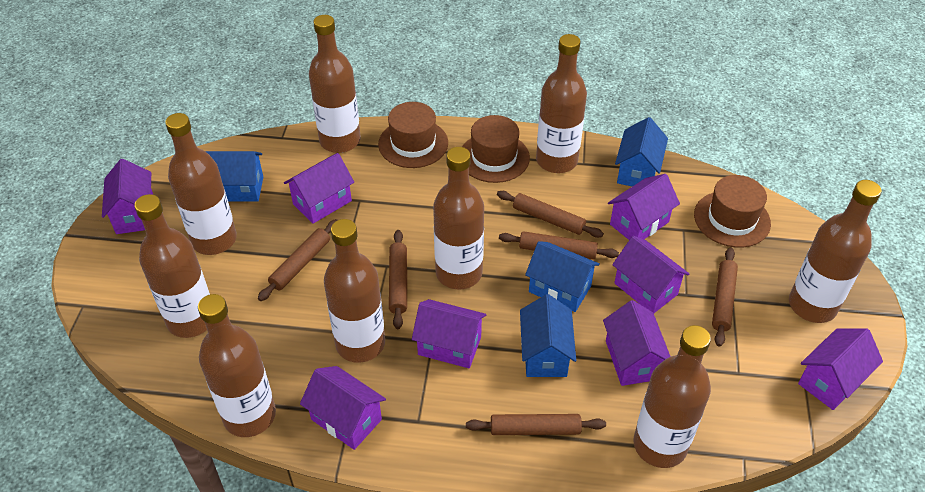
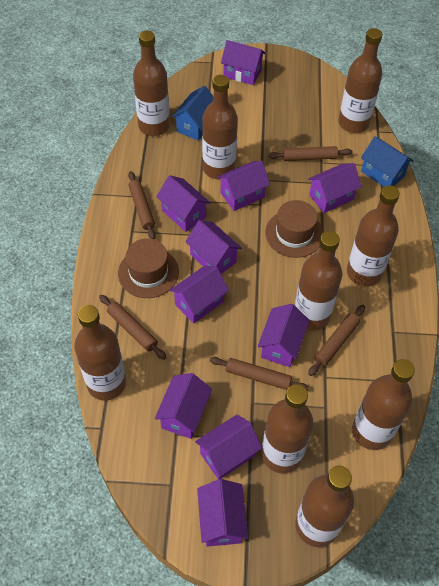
blue house: [205,151,263,202] [520,294,576,377] [525,241,600,312] [615,117,668,186] = 4 -> [172,86,213,141] [361,136,413,187] = 2
brown hat: [378,102,448,168] [462,115,530,183] [694,175,771,248] = 3 -> [118,238,179,298] [265,200,324,258] = 2
brown rolling pin: [258,219,338,301] [389,230,407,329] [466,414,606,435] [497,191,604,238] [499,231,619,260] [712,247,738,347] = 6 -> [99,295,166,360] [128,171,156,239] [210,357,309,391] [268,146,353,161] [308,305,365,376] = 5
purple house: [102,159,153,234] [284,153,354,224] [300,366,386,450] [412,299,486,368] [603,300,671,386] [608,174,680,240] [612,236,689,313] [798,328,883,410] = 8 -> [155,373,212,439] [156,175,210,232] [170,266,229,324] [185,220,242,274] [195,415,262,479] [197,479,248,547] [217,161,270,211] [221,40,266,85] [258,304,310,367] [308,163,362,213] = 10

